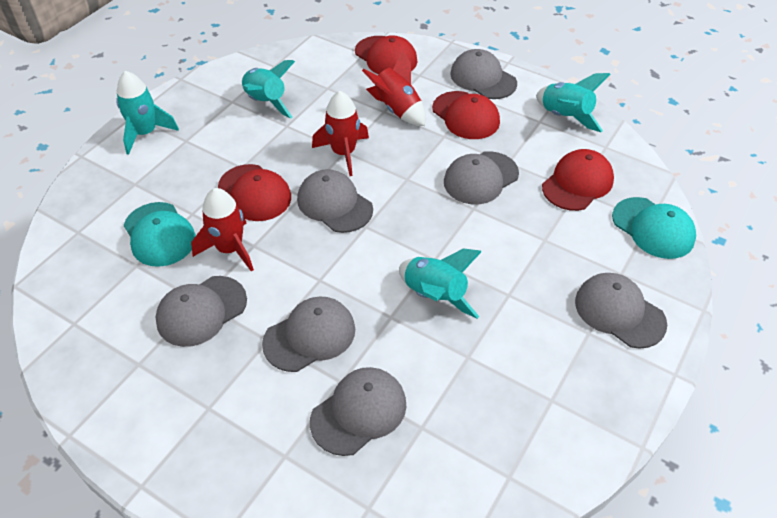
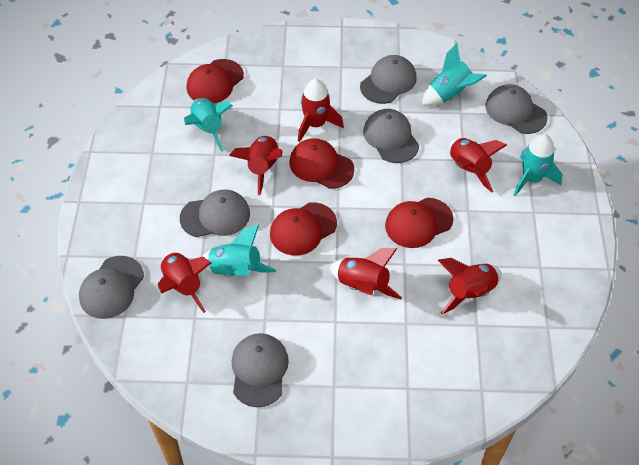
grey cap: [156,276,247,347] [262,296,355,372] [297,169,373,233] [310,367,406,456] [444,151,519,204] [450,49,517,99] [575,273,667,349] = 7 -> [79,256,144,319] [180,189,250,237] [232,333,289,407] [360,55,416,104] [363,109,419,163] [486,84,548,134] = 6
red rocket: [191,188,254,271] [312,91,369,176] [362,50,426,126] = 3 -> [158,252,211,313] [229,135,283,195] [298,79,344,142] [329,248,402,299] [438,258,502,315] [449,138,507,193] = 6
turquoise cap: [123,202,196,267] [612,197,696,259] = 2 -> none = 0

